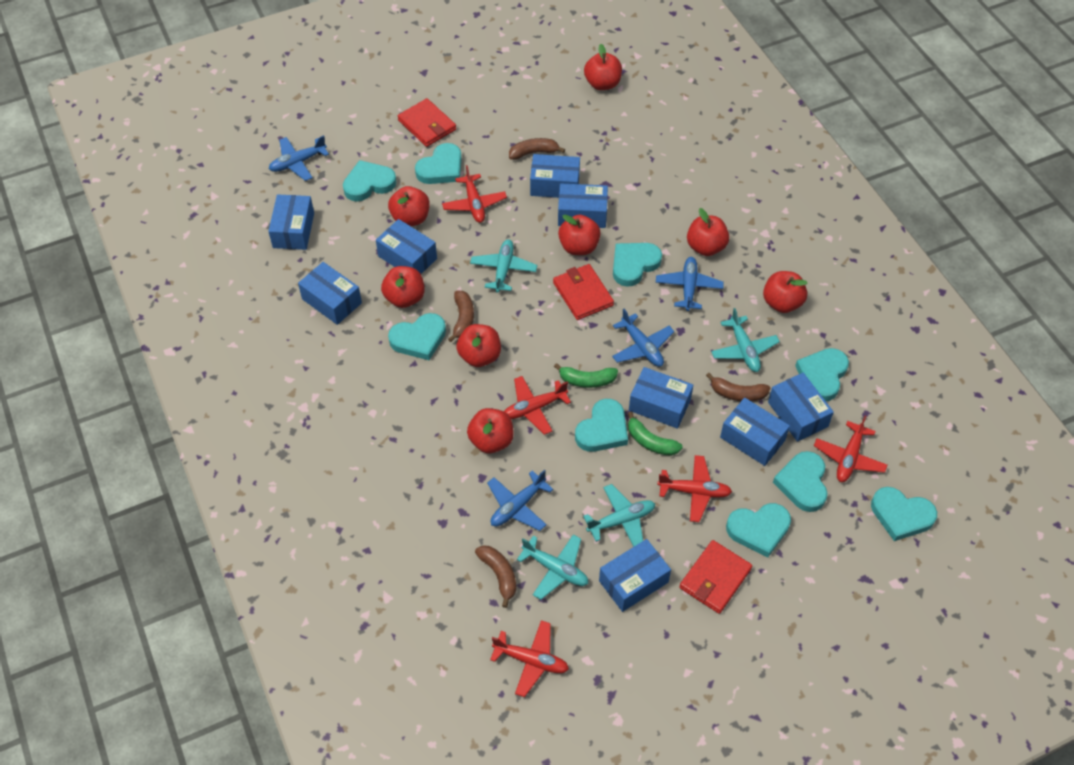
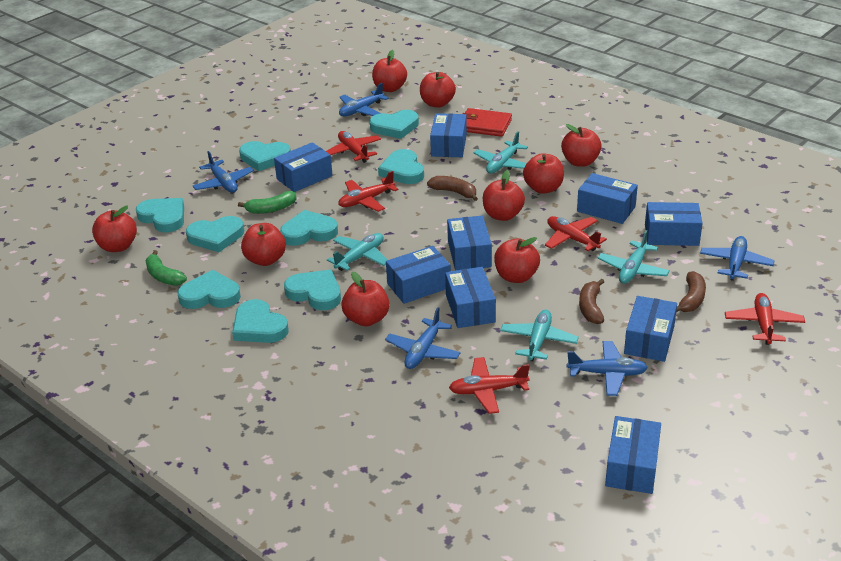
blue plane: [269,135,329,181] [487,470,553,531] [612,309,674,367] [656,257,724,311] = 4 -> [192,151,254,193] [339,83,389,116] [385,307,461,369] [567,341,648,396] [700,236,775,281] = 5
brown banana: [448,291,474,342] [475,545,516,608] [509,138,565,160] [706,373,770,402] = 4 -> [427,176,478,201] [579,279,604,324] [676,271,706,312] = 3
red apple: [381,266,425,308] [388,186,430,226] [456,324,501,367] [467,408,514,453] [558,215,601,255] [584,44,622,90] [687,208,729,256] [763,271,807,313] = 8 -> [92,205,137,252] [241,223,286,266] [341,272,390,326] [372,50,407,92] [420,72,456,108] [483,170,525,221] [494,237,540,283] [523,153,564,194] [561,124,602,167] = 9
red wallet: [397,98,456,147] [553,264,614,320] [679,540,752,614] = 3 -> [462,108,512,137] = 1

